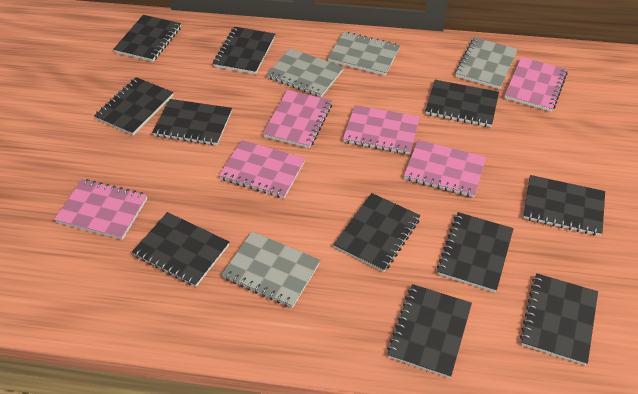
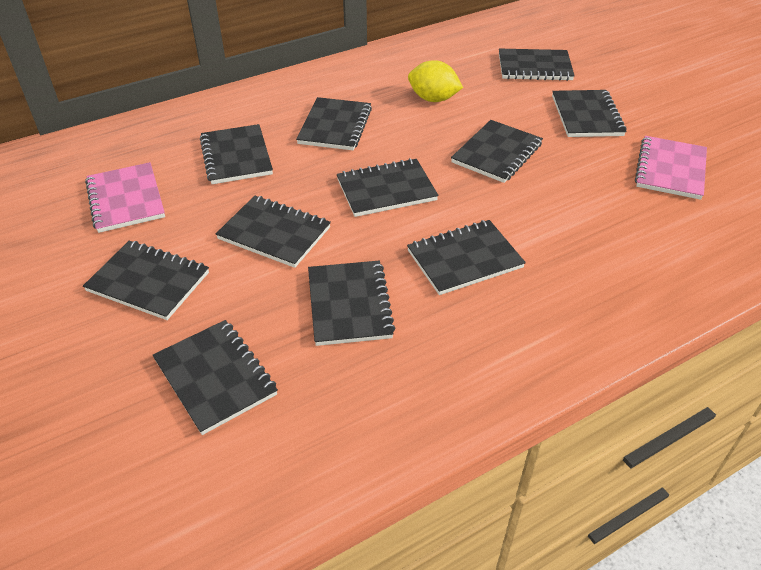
grey notebook: [222,232,320,308] [266,48,344,97] [328,32,400,76] [455,37,518,89] = 4 -> none = 0
pink notebook: [54,179,148,240] [219,140,305,198] [263,90,332,148] [343,105,420,155] [404,140,487,198] [504,57,568,112] = 6 -> [85,162,165,233] [635,136,707,200] = 2
yellow lemon: none = 0 -> [408,60,463,102] = 1

